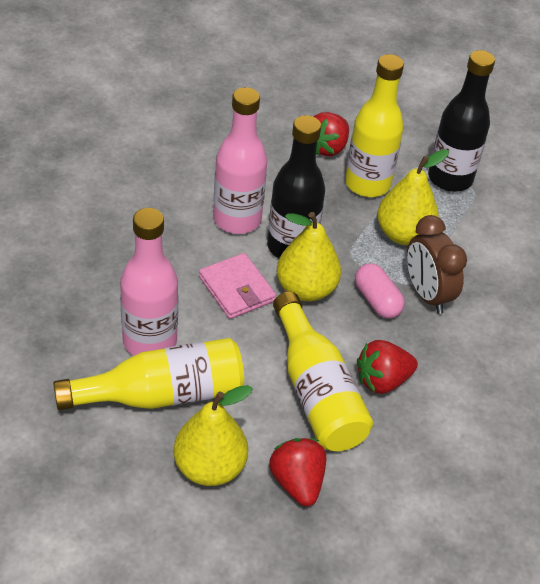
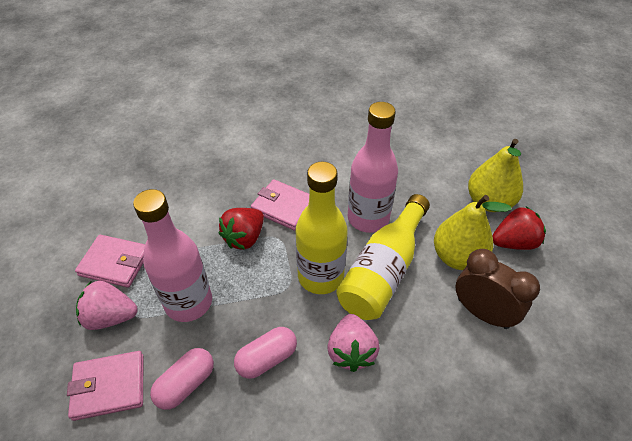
black bottle: [267,115,325,258] [428,50,495,192] = 2 -> none = 0
pink capsule: [355,263,405,318] = 1 -> [150,348,214,410] [234,327,297,379] = 2
pink strawberry: none = 0 -> [76,281,138,330] [327,314,380,372] = 2
pink wallet: [199,253,276,319] = 1 -> [67,351,144,421] [75,235,145,288] [251,179,309,231] = 3
red strawberry: [269,438,326,506] [313,112,349,156] [357,340,418,394] = 3 -> [219,208,264,250] [492,207,546,250] = 2
yellow bottle: [53,338,244,410] [273,292,373,451] [345,54,404,197] = 3 -> [296,161,348,294] [336,194,430,320] = 2
yellow pear: [173,385,253,486] [277,212,341,301] [377,149,449,245] = 3 -> [434,195,512,270] [468,139,523,212] = 2

